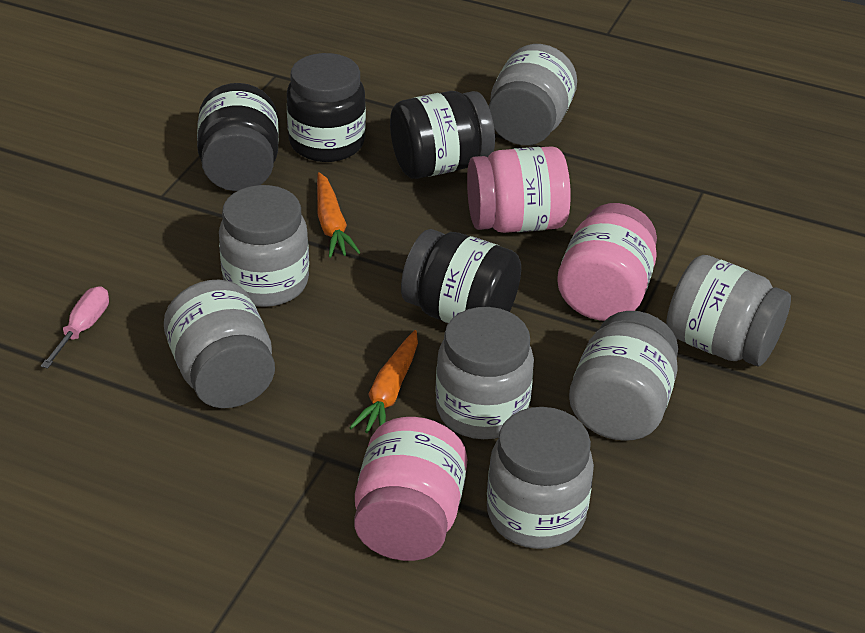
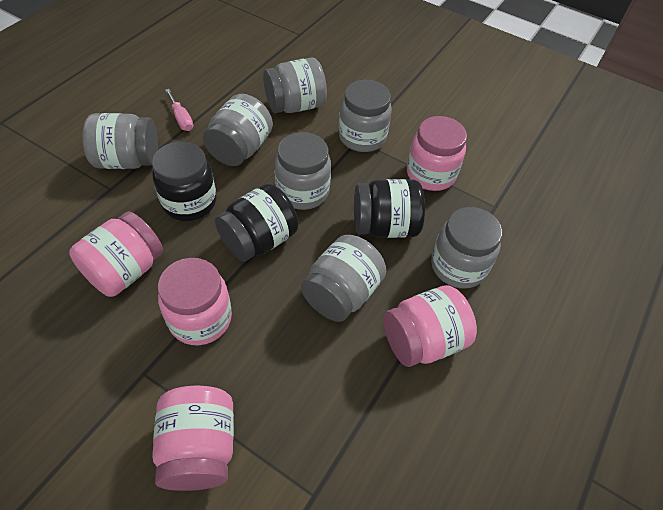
black jar: [197,83,279,191] [287,53,366,162] [390,91,495,179] [401,229,521,323] = 4 -> [152,142,217,221] [215,184,298,262] [354,179,425,238] = 3
orange carrot: [317,172,361,258] [349,330,418,433] = 2 -> none = 0
pink jar: [354,417,467,561] [467,146,571,233] [557,203,657,321] = 3 -> [69,212,163,297] [152,386,234,491] [158,258,232,345] [383,285,477,367] [407,116,467,191] = 5

